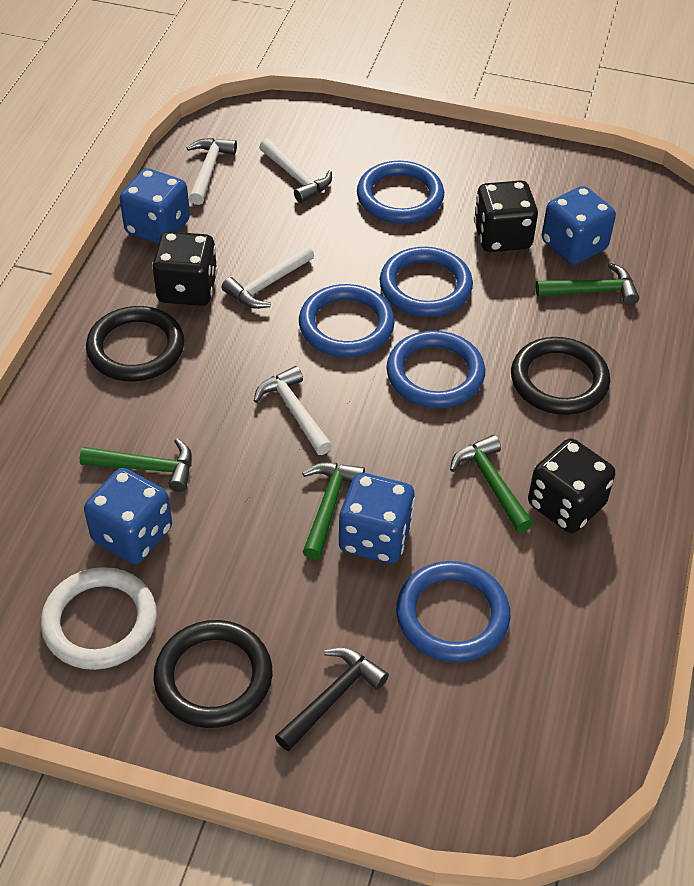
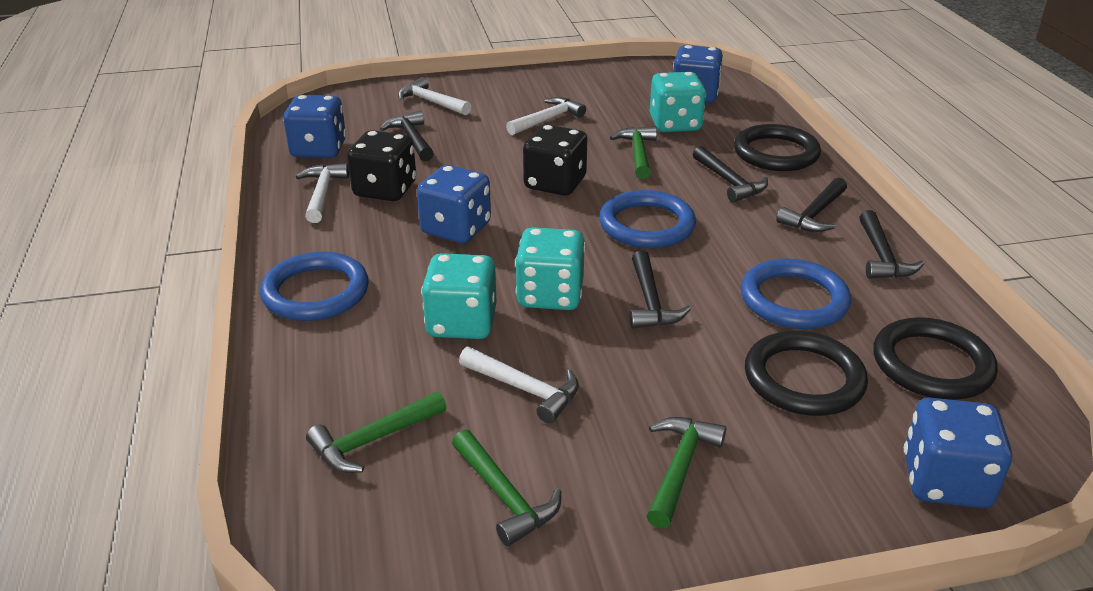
black dice: [152,231,217,306] [474,180,538,252] [528,438,615,533] = 3 -> [347,130,416,201] [523,124,587,196] = 2
black hammer: [275,648,389,751] = 1 -> [380,111,434,161] [630,251,691,329] [693,146,768,202] [776,178,847,232] [860,210,924,279] = 5
blue ring: [299,284,395,357] [357,161,444,224] [380,247,473,317] [387,331,485,408] [396,561,510,662] = 5 -> [260,252,369,321] [599,190,696,248] [741,259,851,329] = 3
turquoise dice: none = 0 -> [421,253,497,339] [515,227,585,310] [650,72,706,132] = 3
white ring: [41,567,157,670] = 1 -> none = 0

